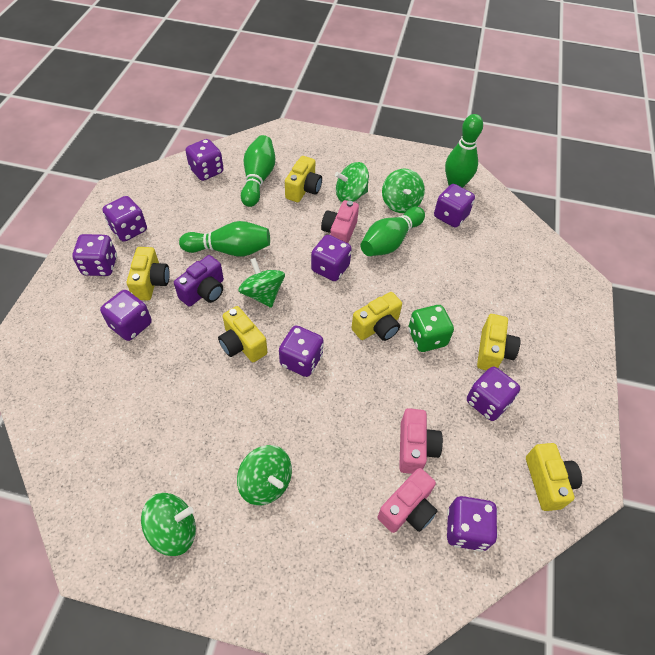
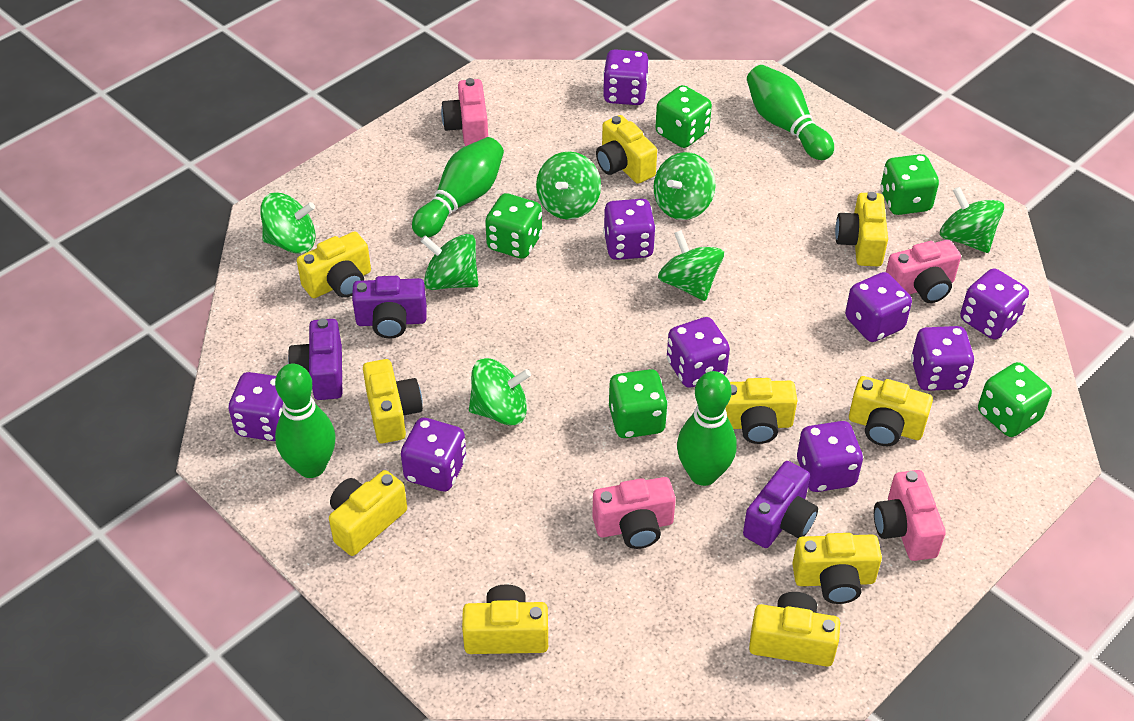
green dice: [408,305,454,352] = 1 -> [485,193,542,259] [609,369,668,438] [655,85,712,148] [880,154,939,215] [978,362,1052,437] = 5
green spinning top: [141,493,196,556] [237,445,292,506] [238,258,285,308] [335,162,369,202] [382,169,425,213] = 5 -> [260,193,315,254] [421,234,478,290] [469,358,531,426] [536,151,601,219] [653,152,716,220] [658,230,724,301] [940,187,1004,253] = 7
pink camera: [321,200,359,243] [378,468,438,533] [399,408,443,474] = 3 -> [441,78,488,146] [592,477,676,549] [874,470,946,561] [886,240,961,303] = 4
purple camera: [174,255,224,307] = 1 -> [288,319,342,400] [352,276,427,339] [743,461,818,548] = 3
yellow camera: [127,247,170,301] [218,306,267,362] [285,156,322,202] [351,292,402,341] [477,314,520,371] [526,443,582,511] = 6 -> [297,232,371,298] [329,470,407,556] [363,359,423,443] [462,584,548,654] [596,115,657,184] [725,378,798,444] [749,592,840,667] [792,533,882,604] [835,192,888,266] [849,376,933,446] = 10

